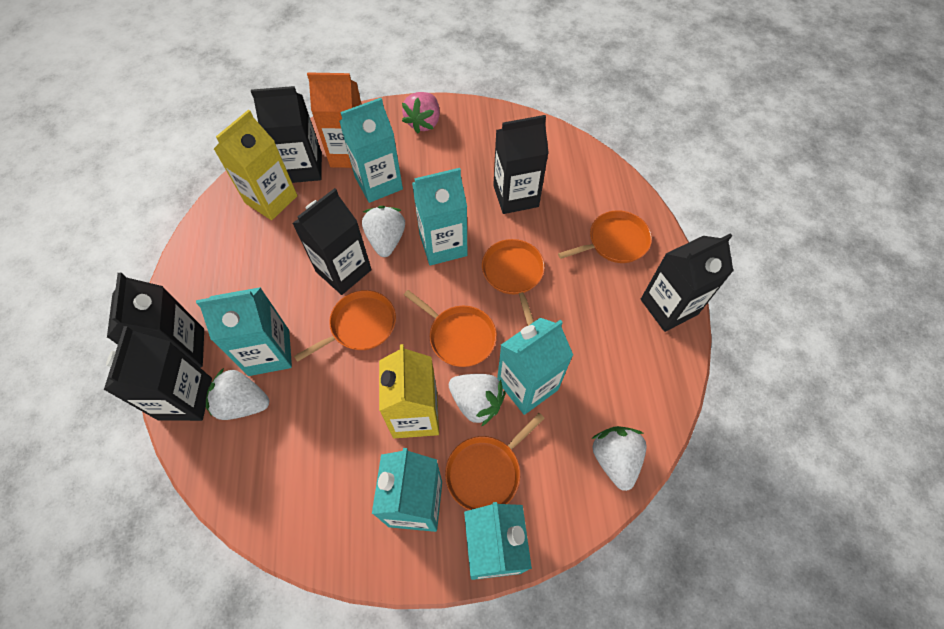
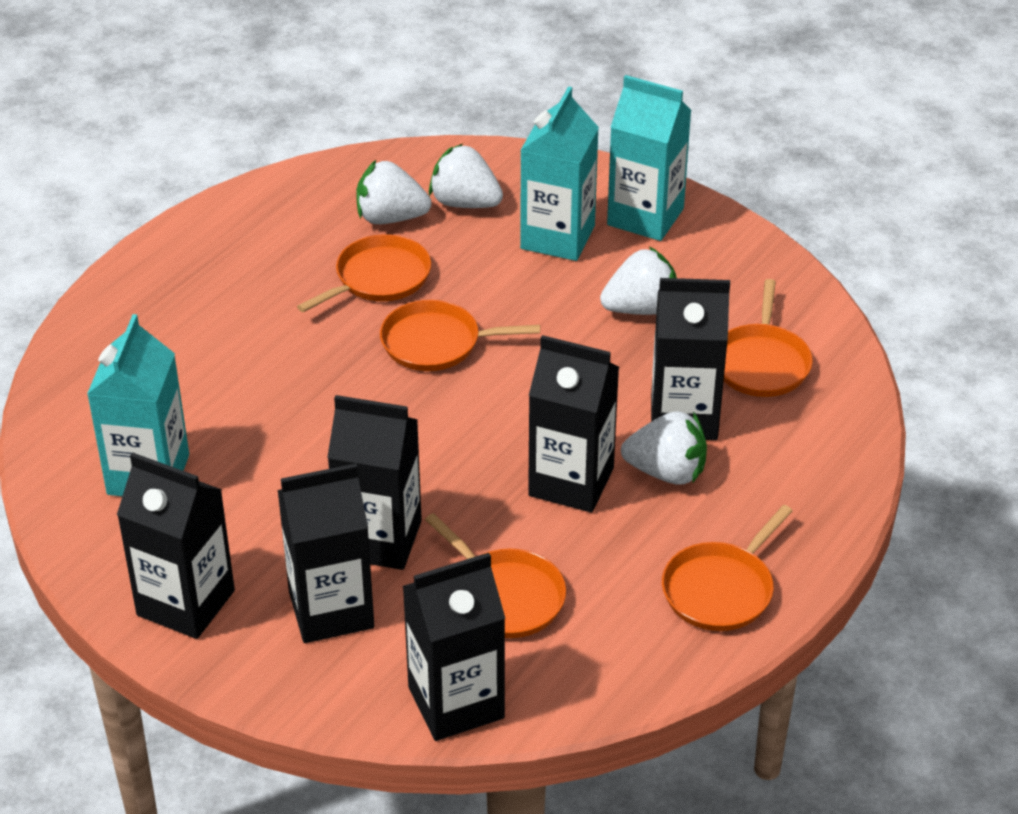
orange carton: [307,72,362,168] = 1 -> none = 0
pink strawberry: [402,92,440,134] = 1 -> none = 0
turquoise carton: [196,287,292,376] [339,98,403,203] [372,448,442,532] [412,168,467,266] [464,502,532,580] [497,318,573,415] = 6 -> [87,314,189,496] [520,86,599,261] [607,75,692,241] = 3
yellow carton: [214,110,298,220] [379,344,439,438] = 2 -> none = 0

